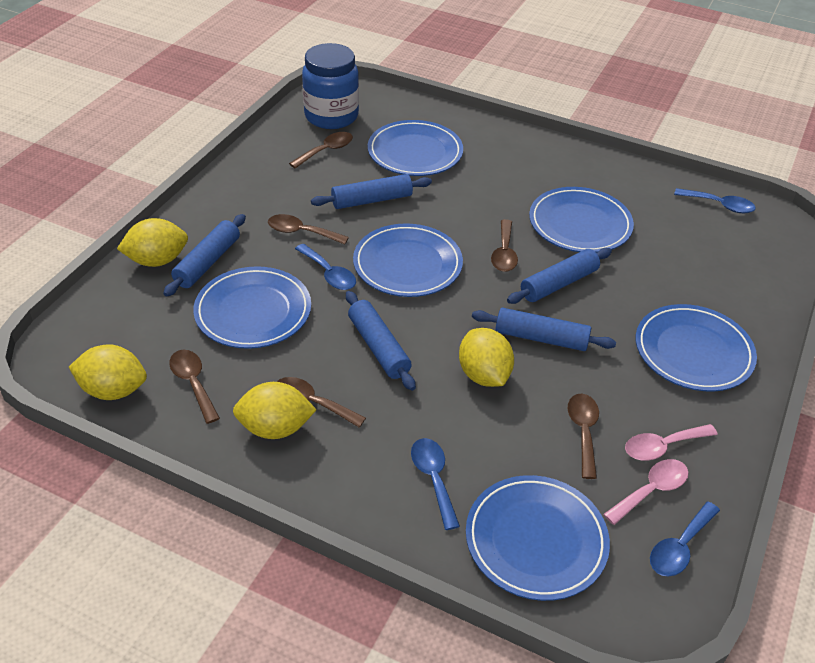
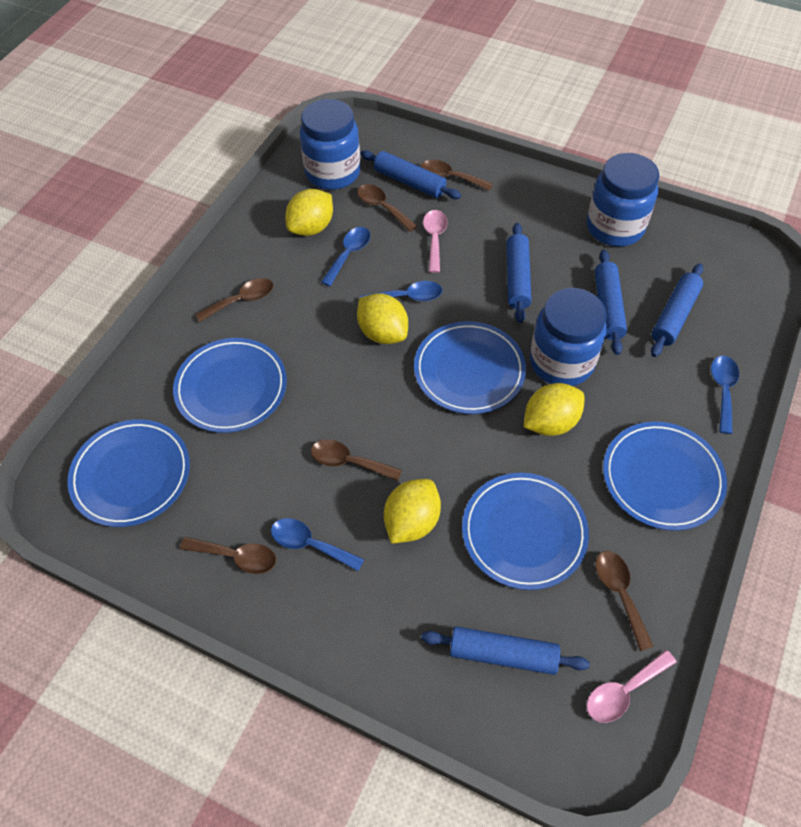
blue jar: [302,43,359,129] = 1 -> [300,99,360,190] [530,288,607,386] [587,153,660,247] = 3
blue plate: [193,266,311,349] [353,223,463,297] [368,120,463,176] [466,475,610,601] [529,187,634,253] [636,304,757,392] = 6 -> [67,419,190,527] [173,338,287,433] [414,321,526,414] [462,473,589,590] [603,422,727,531] = 5

